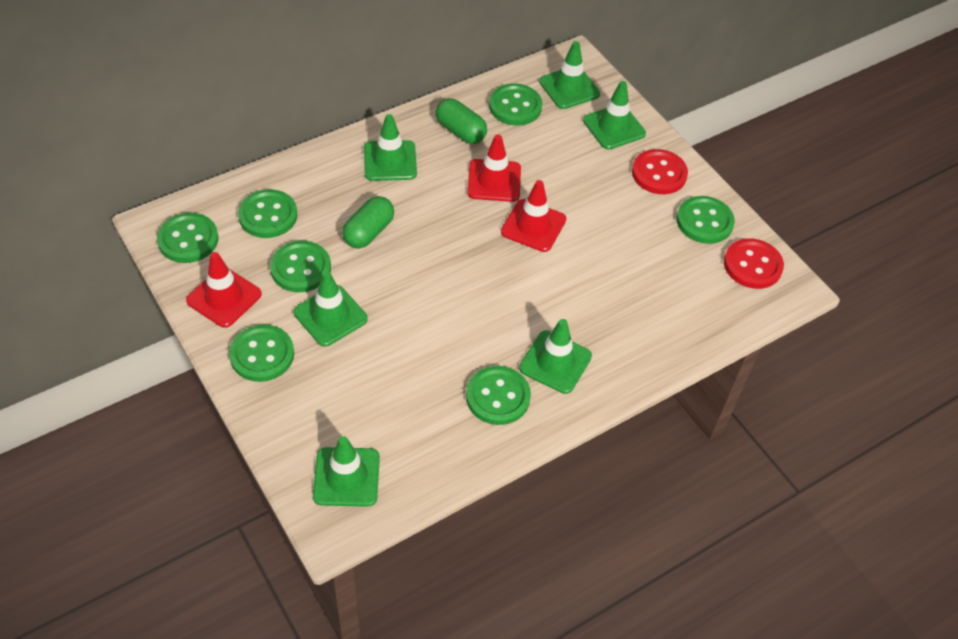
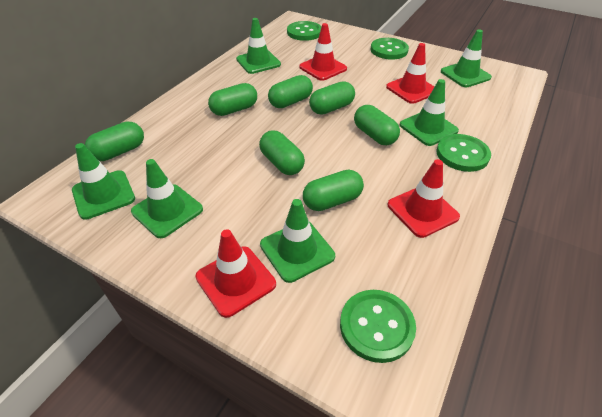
green button: [157,213,218,263] [229,325,294,382] [238,189,297,238] [270,241,331,292] [466,366,531,425] [489,84,542,126] [677,196,735,244] = 7 -> [287,21,321,41] [340,290,416,363] [371,38,409,60] [436,134,491,172] = 4
green capsule: [342,196,394,249] [436,98,487,144] = 2 -> [85,121,144,161] [208,83,257,116] [259,130,305,175] [268,75,313,108] [303,170,364,211] [309,81,355,115] [354,105,400,145] = 7
red button: [632,149,688,194] [724,239,784,289] = 2 -> none = 0
red traffic cone: [186,252,262,328] [467,135,521,202] [501,180,566,252] = 3 -> [196,229,276,318] [299,23,347,81] [386,43,435,104] [388,159,460,238] = 4

